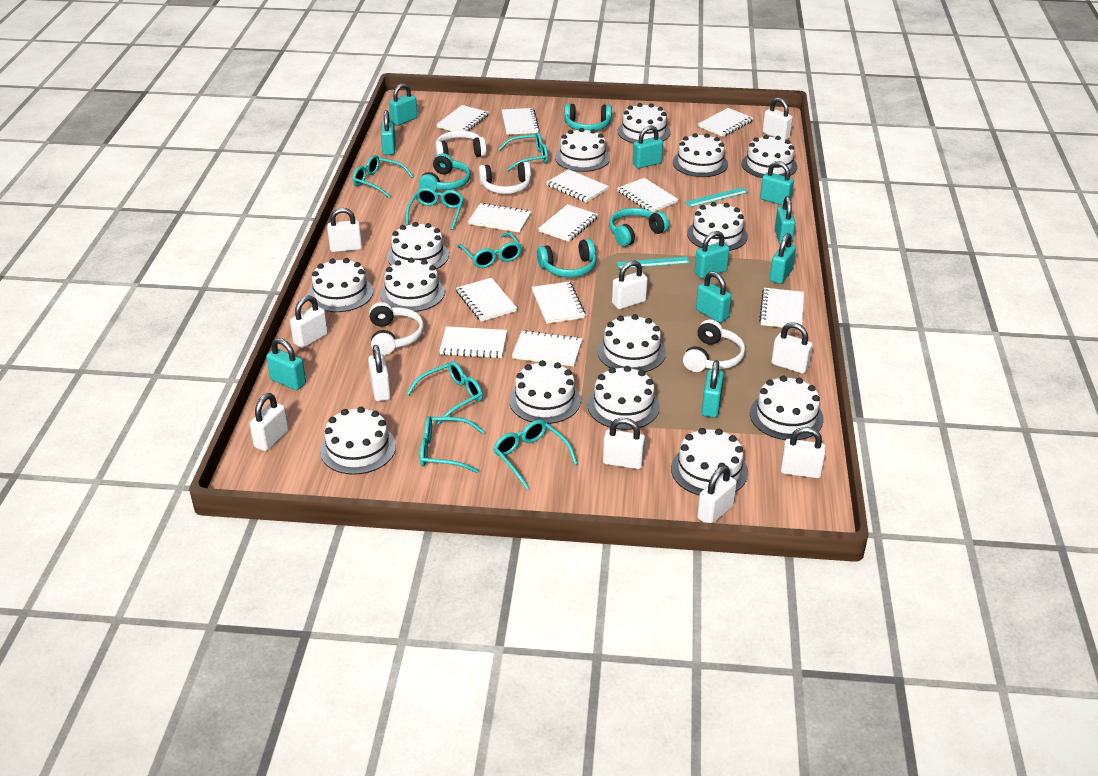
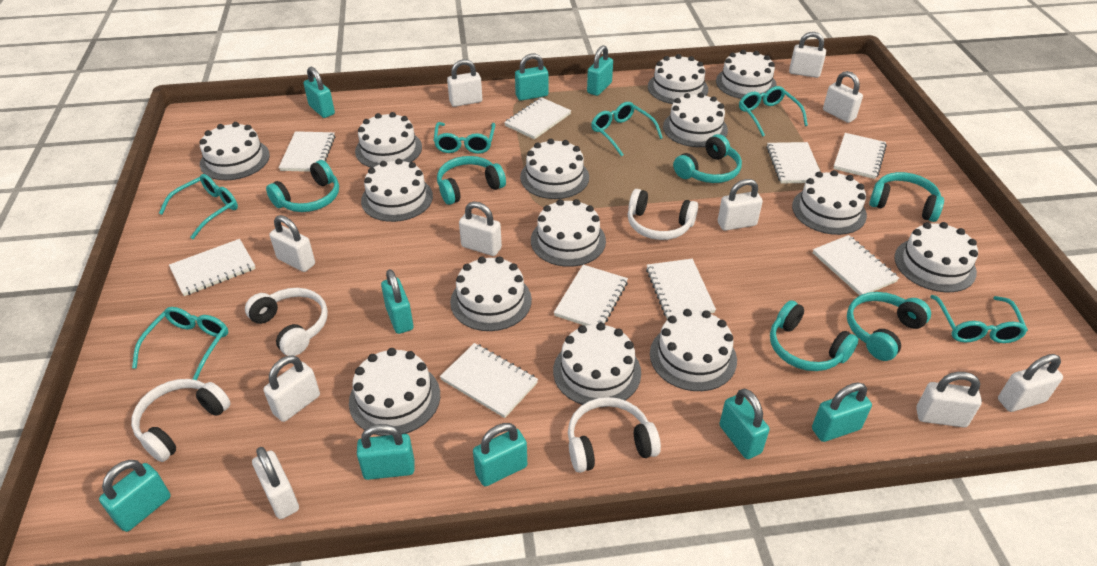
turquoise glasses: [352,155,414,198] [406,188,464,230] [406,361,483,425] [420,416,484,473] [457,232,522,268] [493,420,578,489] [498,132,548,171] = 7 -> [132,307,228,380] [159,174,238,239] [434,122,495,154] [591,102,663,157] [739,86,808,137] [930,295,1028,343] = 6
turquoise headphones: [419,153,471,192] [537,239,597,277] [564,104,612,131] [609,208,669,247] = 4 -> [266,160,339,212] [437,156,506,205] [673,134,742,183] [770,300,859,371] [847,292,931,361] [869,172,944,222] = 6
turquoise padlock: [266,338,306,390] [381,110,396,155] [389,83,417,126] [633,126,663,168] [694,231,729,279] [696,271,731,323] [702,360,724,418] [760,161,794,206] [769,233,796,284] [775,196,795,245] = 10 -> [99,460,171,532] [304,67,335,118] [357,424,414,480] [381,269,413,334] [473,423,527,486] [515,54,548,101] [587,45,613,96] [719,388,770,459] [812,382,872,442] = 9
turquoise ruler: [616,256,690,269] [685,187,748,207] = 2 -> none = 0
white notebook: [436,105,489,131] [439,326,507,358] [456,278,517,322] [468,203,531,233] [502,108,540,135] [512,330,582,366] [532,281,586,324] [538,204,598,242] [546,169,609,203] [617,178,678,212] [698,108,753,137] [759,288,804,329] = 12 -> [169,239,256,296] [279,131,335,172] [440,343,538,418] [504,97,571,139] [554,265,628,326] [646,259,716,320] [766,142,820,183] [813,235,899,296] [833,133,887,179] = 9

